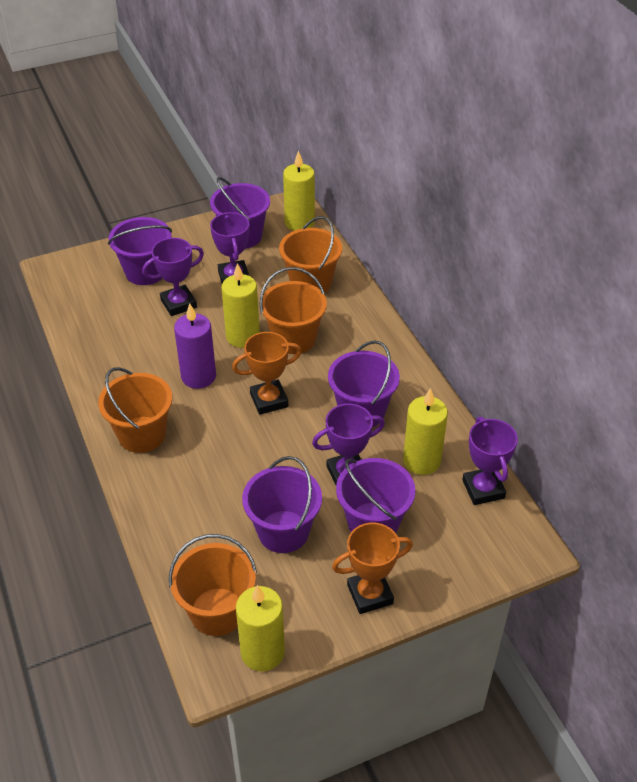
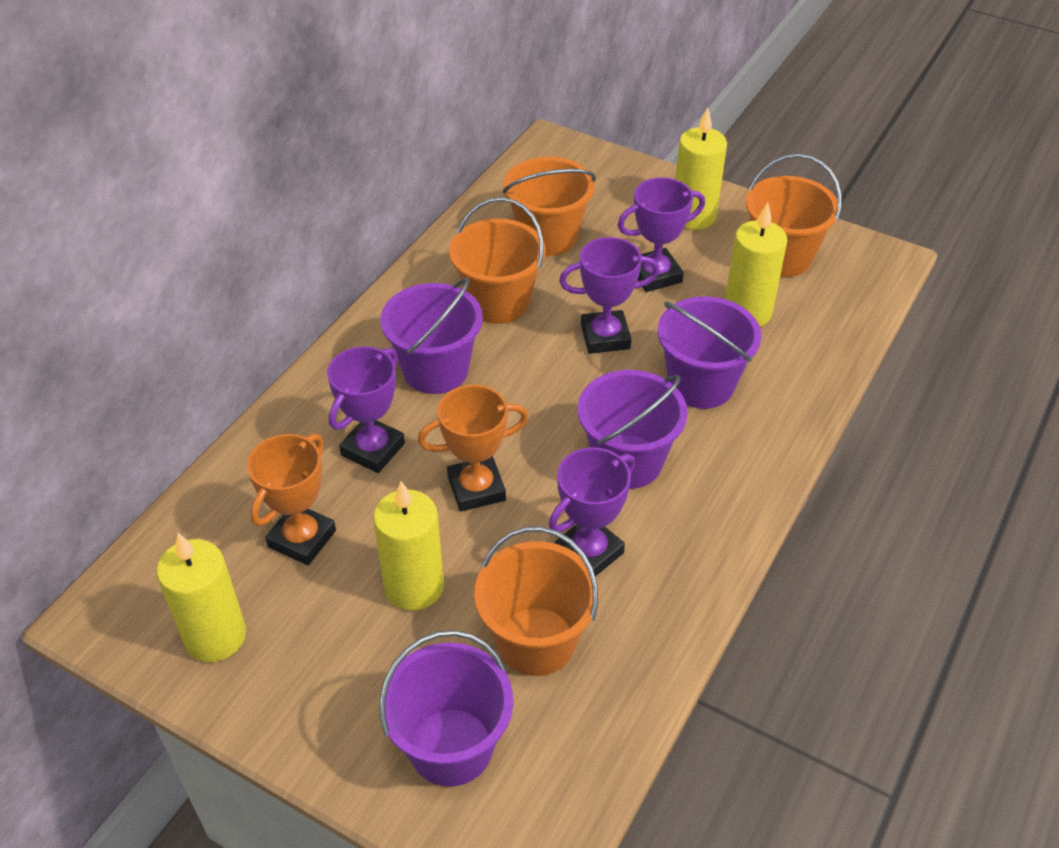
purple bucket: [108,217,172,285] [210,177,270,249] [242,456,322,553] [328,341,400,427] [336,458,415,533] = 5 -> [380,278,483,394] [380,630,513,787] [578,370,688,489] [658,296,761,409] = 4
purple candle: [174,303,216,389] = 1 -> none = 0

